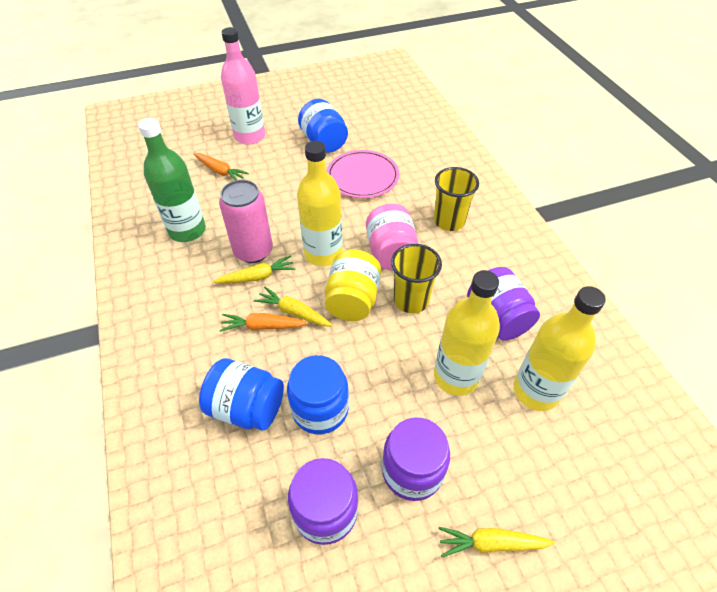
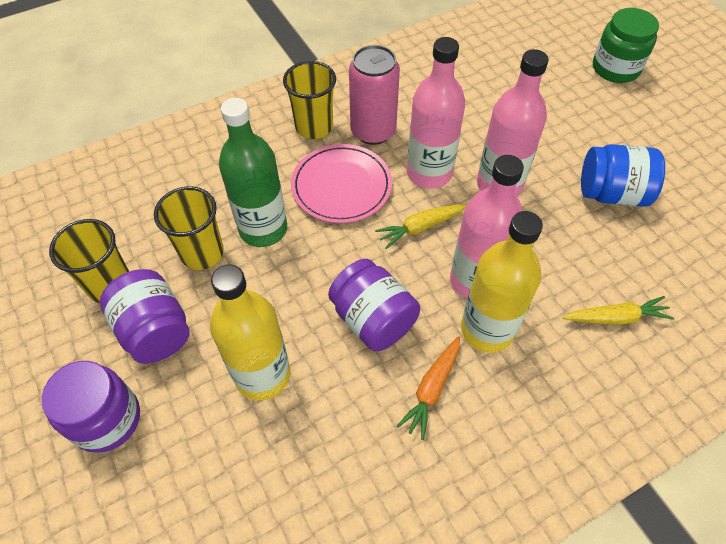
blue jar: [199,358,284,431] [287,355,349,434] [298,99,348,153] = 3 -> [581,144,665,207] = 1
green jar: none = 0 -> [593,8,659,83] = 1
orange carrot: [193,153,249,180] [219,313,308,332] = 2 -> [397,336,460,440] = 1
pink bottle: [221,27,265,145] = 1 -> [407,37,465,189] [450,155,524,299] [477,49,549,196] = 3
pink jar: [366,204,418,270] = 1 -> none = 0
yellow bottle: [297,141,343,266] [434,270,500,396] [514,286,606,411] = 3 -> [210,264,290,400] [461,211,543,353] = 2
yellow carrot: [213,255,295,283] [254,287,333,327] [438,527,555,557] = 3 -> [375,204,467,249] [563,296,674,325] = 2
yellow cup: [391,244,442,313] [434,167,479,231] = 2 -> [49,219,130,303] [154,186,224,270] [283,61,336,139] = 3
yellow jar: [325,249,381,321] = 1 -> none = 0

